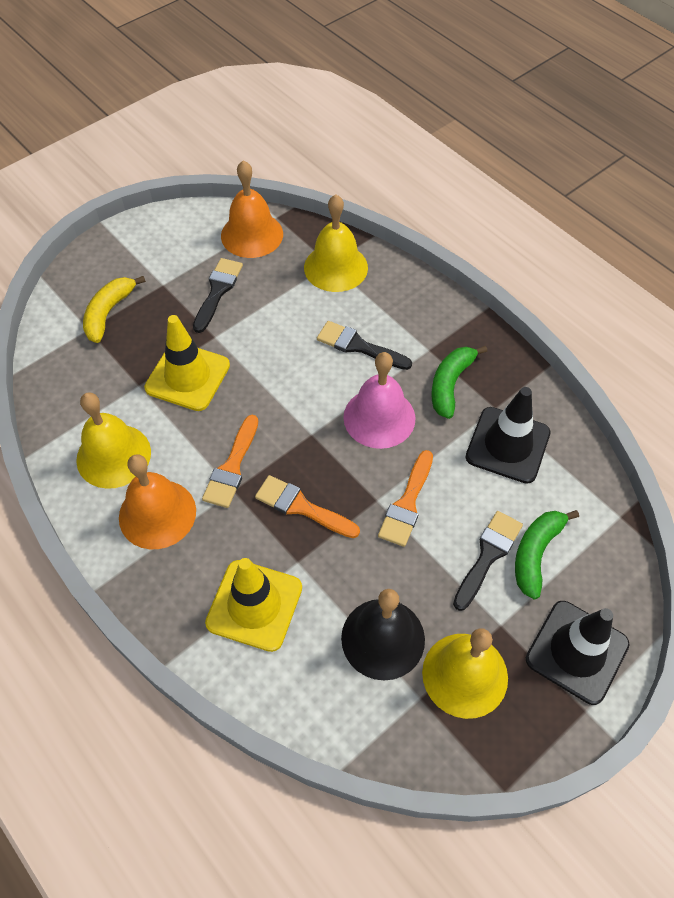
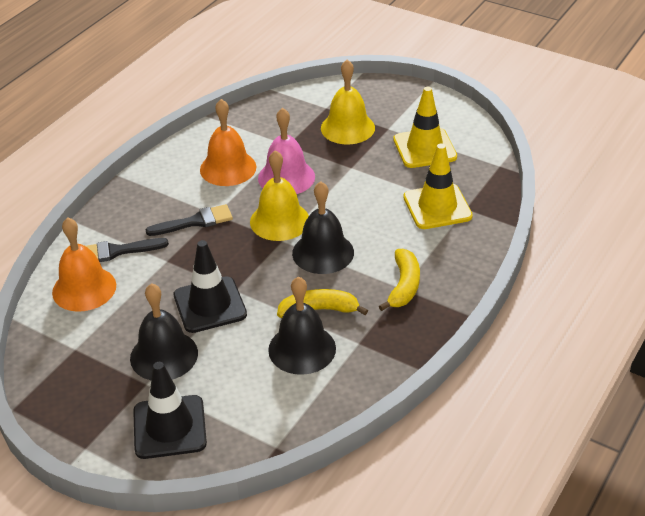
black bell: [341,589,425,681] = 1 -> [130,283,198,380] [268,276,336,375] [292,182,354,274] = 3
black brush: [193,258,243,333] [317,321,412,370] [453,511,523,611] = 3 -> [86,238,169,262] [146,204,233,236] = 2
green banana: [431,346,487,419] [515,510,579,599] = 2 -> none = 0
orange brush: [202,415,258,508] [255,475,360,538] [378,450,433,547] = 3 -> none = 0
yellow banana: [83,276,146,343] = 1 -> [277,289,368,318] [379,249,420,311] = 2
yellow bell: [76,393,151,489] [304,194,368,292] [422,628,508,719] = 3 -> [250,150,309,241] [321,59,375,144] = 2

